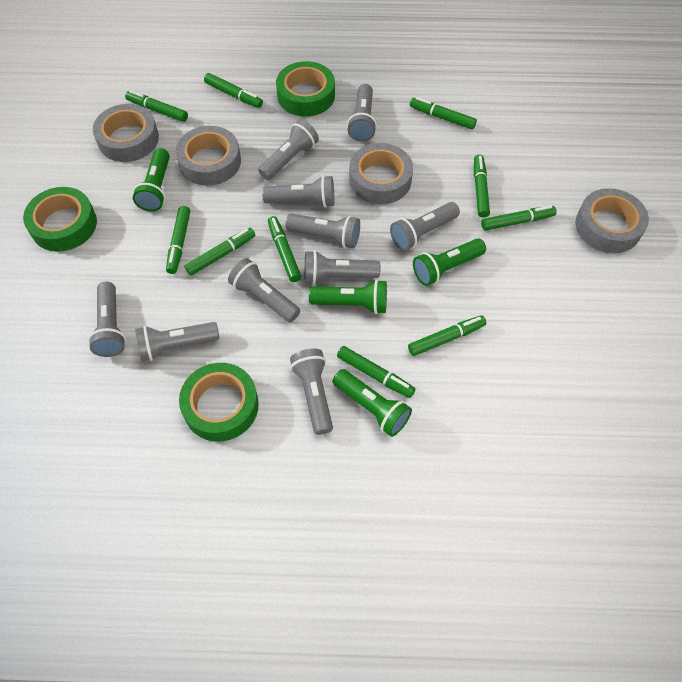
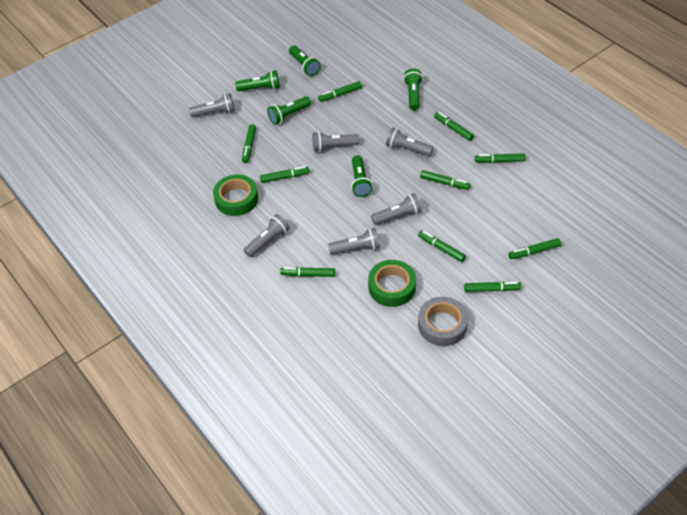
green flashlight: [133,148,170,212] [309,280,387,314] [333,369,412,437] [413,238,486,286] = 4 -> [235,70,280,91] [267,96,311,125] [289,45,321,76] [351,155,373,197] [403,69,423,110] = 5
green tape: [23,187,97,252] [179,363,259,441] [276,61,335,117] = 3 -> [213,174,258,216] [368,260,416,307] = 2
grey flashlight: [88,282,126,357] [135,322,219,361] [228,258,300,322] [258,120,319,180] [262,175,334,208] [285,214,360,249] [290,349,333,435] [304,250,381,284] [347,84,377,142] [390,202,460,251] = 10 -> [189,93,235,117] [244,214,290,257] [312,131,359,152] [328,228,380,255] [371,193,422,225] [386,127,434,156] = 6
grey tape: [93,104,159,162] [176,126,241,186] [349,143,413,204] [575,188,649,253] = 4 -> [418,297,468,346] = 1

